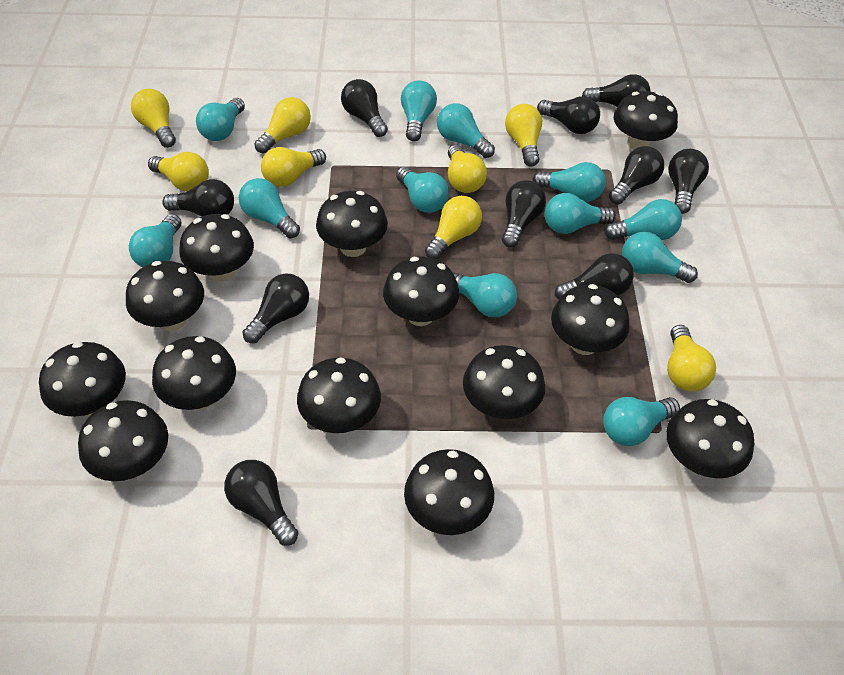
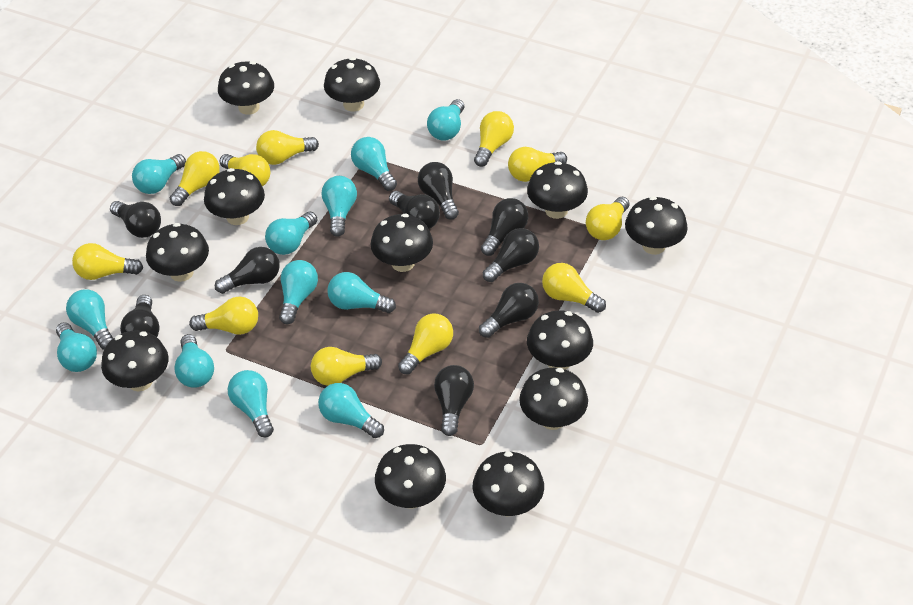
black light bulb: [162,179,234,216] [224,460,298,546] [242,273,309,343] [341,79,388,137] [502,180,546,247] [537,96,600,134] [555,253,634,299] [582,74,651,107] [609,146,664,204] [668,149,709,214] = 10 -> [110,201,161,238] [120,295,159,337] [215,247,280,294] [389,191,440,229] [418,162,459,220] [434,365,474,436] [479,283,539,338] [481,198,528,256] [483,228,539,282] = 9
black mushroom: [39,342,126,417] [78,400,168,481] [126,261,204,331] [152,336,236,410] [179,214,254,282] [297,357,381,433] [316,191,388,257] [383,257,459,326] [404,449,494,535] [463,345,545,419] [551,284,629,355] [614,91,678,150] [666,399,754,478] = 13 -> [101,330,169,391] [146,223,209,282] [204,168,265,225] [218,61,274,115] [324,57,380,112] [370,214,433,272] [375,444,446,509] [473,451,544,516] [519,368,588,430] [527,161,588,219] [527,310,593,370] [625,196,688,255] = 12
yellow light bulb: [131,88,176,148] [148,152,209,192] [254,97,311,154] [261,147,326,187] [425,196,482,260] [448,145,487,193] [505,104,542,167] [667,325,716,392] = 8 -> [72,243,143,280] [170,151,220,206] [189,296,258,335] [219,154,270,186] [256,130,319,165] [311,347,382,386] [398,314,453,374] [474,111,514,167] [508,147,567,182] [542,263,606,313] [586,197,629,240] = 11

